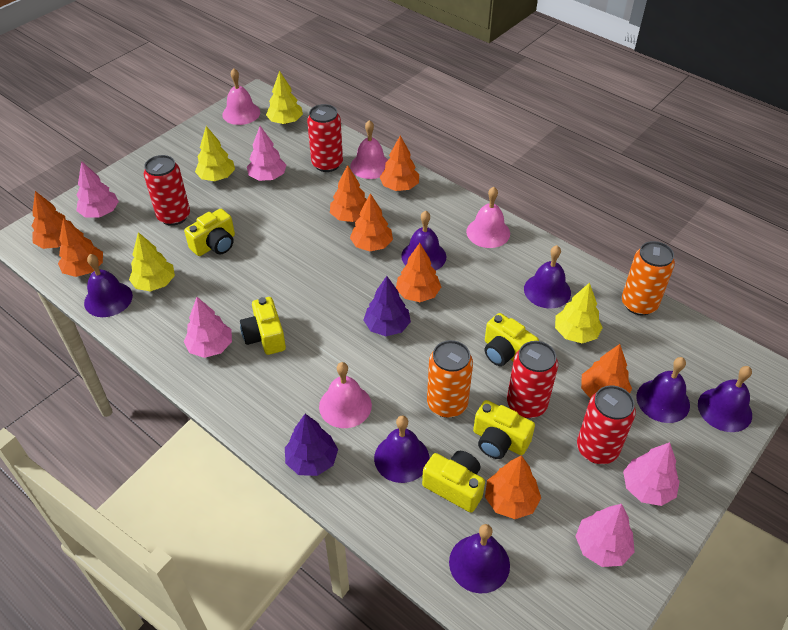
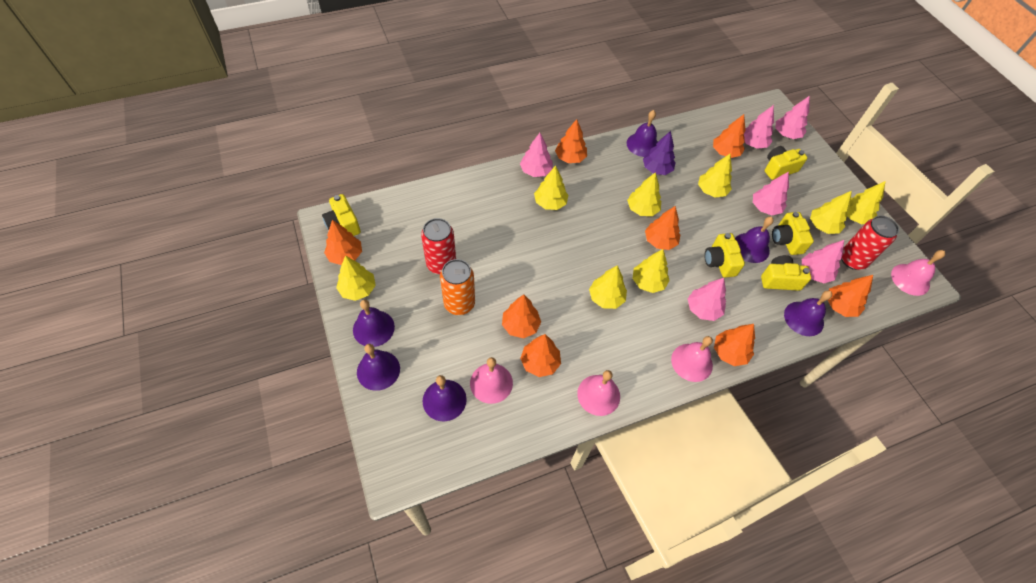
orange can: [427,340,473,418] [622,241,675,315] = 2 -> [440,259,475,315] = 1
pink tree: [76,161,119,217] [184,297,232,358] [247,126,286,181] [575,504,635,567] [623,442,680,506] = 5 -> [520,133,553,177] [688,278,726,321] [744,105,774,149] [753,171,789,215] [776,96,810,139] [802,240,844,283] = 6
purple bell: [84,254,133,317] [374,416,429,483] [401,211,446,271] [449,524,510,594] [524,245,571,309] [637,357,690,423] [698,366,752,432] = 7 -> [353,300,395,347] [357,344,400,391] [422,375,467,421] [627,110,658,157] [735,217,774,263] [784,290,832,336] = 6
purple tree: [285,414,338,476] [364,276,411,336] = 2 -> [643,131,676,175] = 1
red can: [144,155,190,226] [307,104,343,172] [507,341,558,418] [577,385,636,464] = 4 -> [421,218,456,274] [841,216,899,270] = 2
yellow tree: [129,232,175,292] [195,126,235,181] [266,71,303,124] [555,283,603,343] = 4 -> [336,256,376,301] [534,165,568,210] [589,265,627,309] [627,172,661,216] [632,249,670,293] [698,154,732,197] [810,191,852,234] [847,181,886,224] = 8

